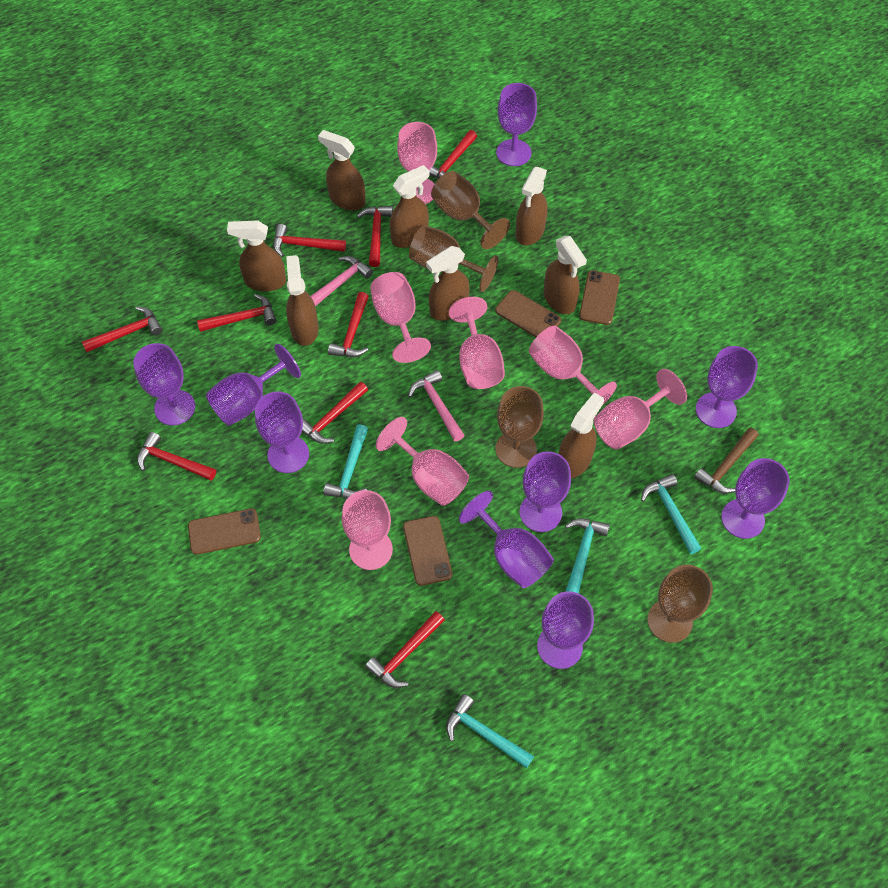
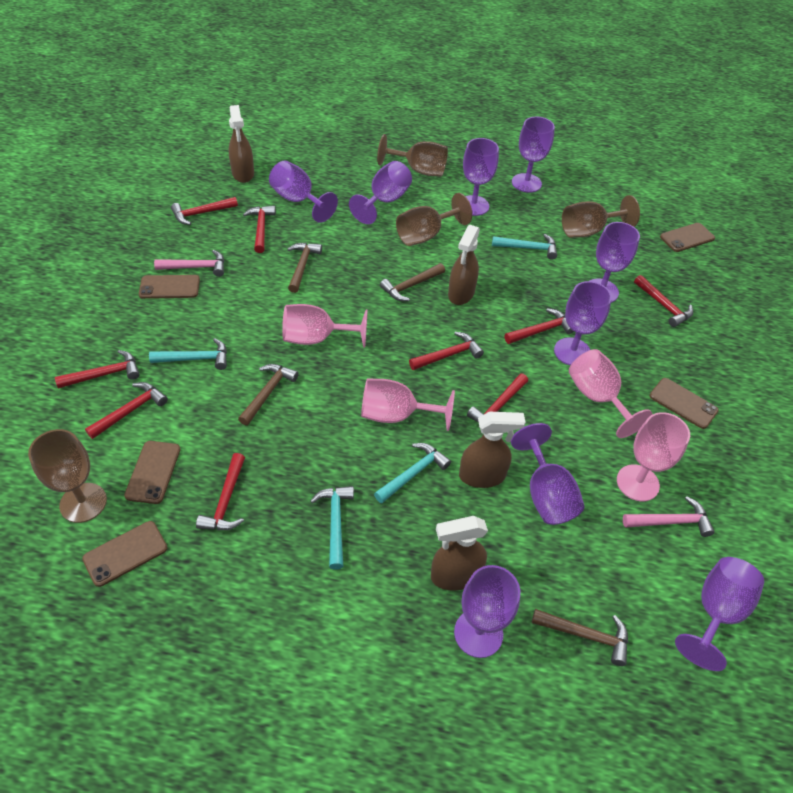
brown hammer: [694,428,758,494] = 1 -> [238,364,299,426] [288,243,322,293] [380,263,445,301] [532,609,628,666] = 4
brown phone: [188,508,261,555] [403,516,452,586] [495,290,561,337] [579,270,620,325] = 4 -> [82,521,168,587] [124,441,180,504] [139,275,200,299] [650,378,719,429] [660,223,715,252] = 5
brown spray bottle: [227,221,286,292] [286,255,319,346] [318,130,366,210] [390,165,429,248] [426,246,470,320] [516,167,548,246] [544,236,587,314] [558,392,604,478] = 8 -> [229,105,254,183] [431,516,488,591] [448,225,480,305] [459,412,526,488] = 4
pink goblet: [342,490,393,570] [370,272,431,363] [376,417,469,506] [397,122,437,204] [449,297,505,389] [529,326,617,404] [594,369,687,449] = 7 -> [282,304,368,348] [361,379,455,431] [569,349,652,438] [617,412,690,501] = 4

